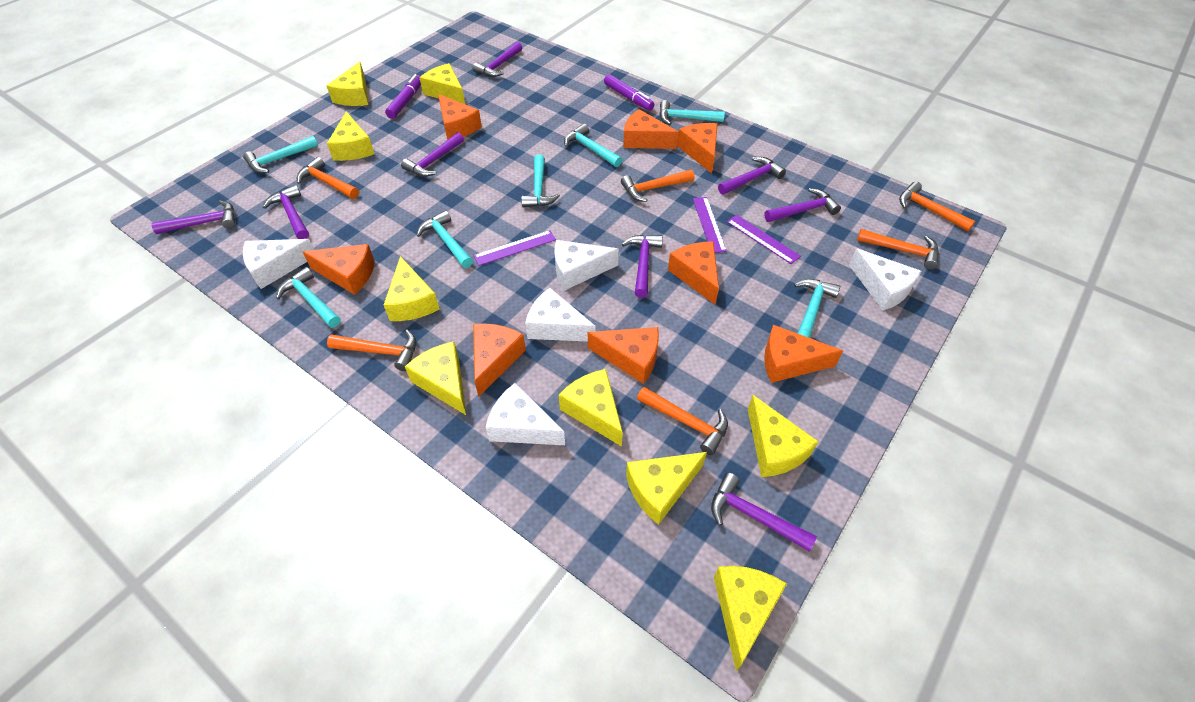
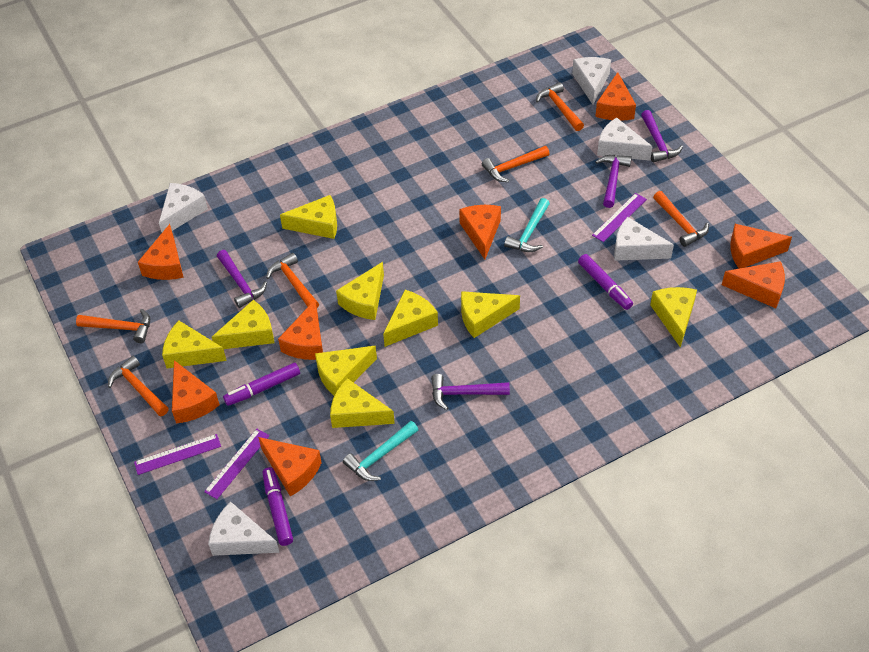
purple hammer: [151,200,235,234] [263,185,309,239] [401,132,464,177] [473,42,522,77] [622,235,663,298] [711,473,817,552] [718,157,786,195] [764,188,841,222] = 8 -> [217,250,267,308] [431,374,510,410] [596,155,632,208] [641,110,683,163] = 4
purple marker: [385,74,421,119] [604,74,655,111] = 2 -> [223,363,300,406] [262,467,293,546] [578,254,633,310] = 3
turquoise hammer: [243,136,318,173] [276,267,341,328] [416,210,473,268] [521,154,560,207] [564,124,622,167] [659,100,725,125] [794,279,840,338] = 7 -> [343,421,418,481] [504,198,550,252] = 2

